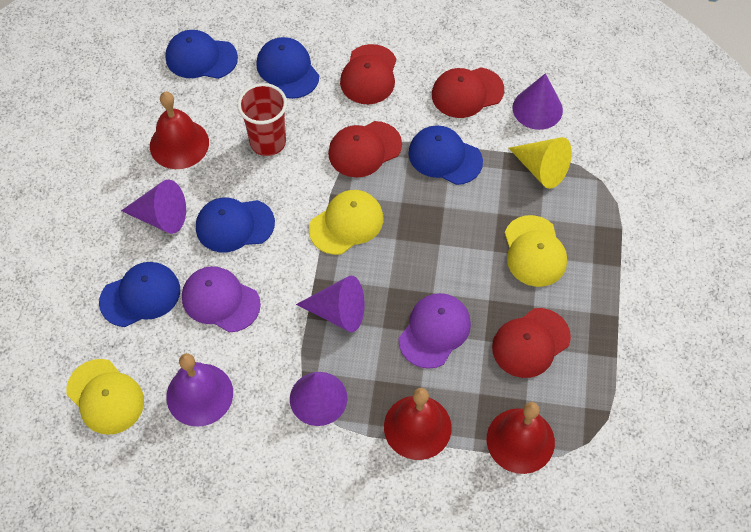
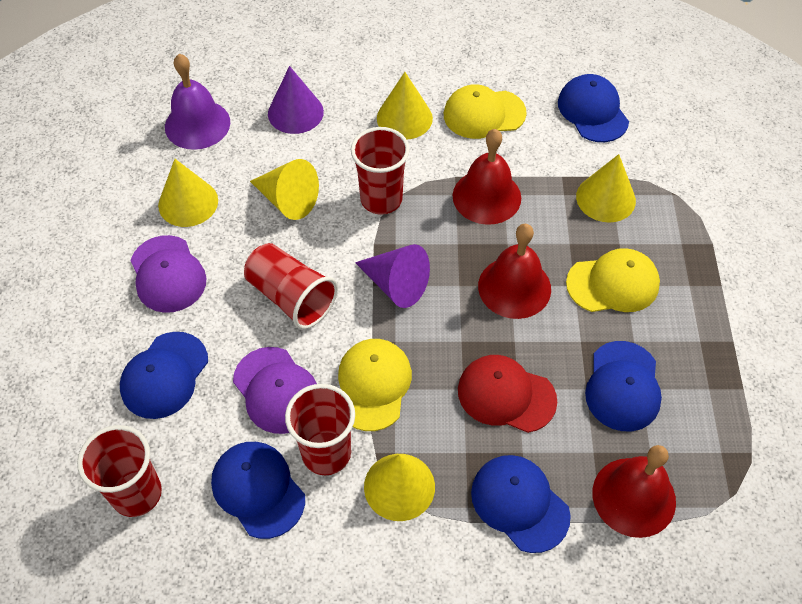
purple cone: [121,179,186,234] [290,372,347,426] [296,275,365,332] [513,73,563,130] = 4 -> [268,66,324,134] [355,244,430,308] = 2
red cap: [328,121,402,178] [340,44,396,104] [432,67,504,118] [492,308,571,378] = 4 -> [458,355,557,433] = 1
red cup: [237,83,287,156] = 1 -> [77,425,162,517] [244,243,338,329] [285,384,355,475] [351,127,410,215] = 4
yellow cone: [509,137,572,189] = 1 -> [158,159,218,227] [250,159,319,220] [364,454,435,521] [377,72,433,139] [576,154,636,223] = 5

